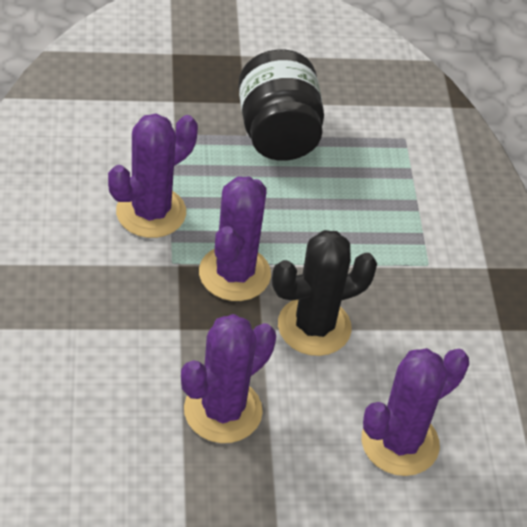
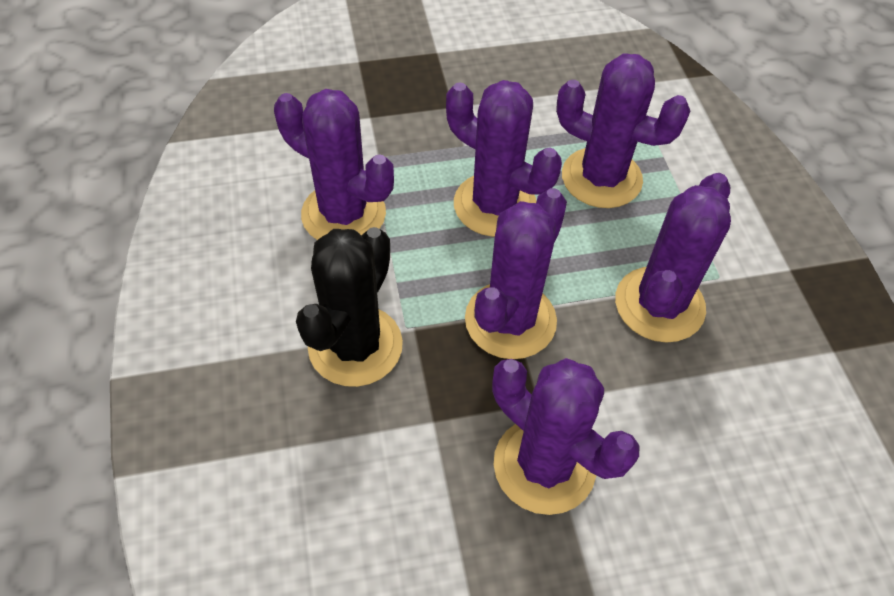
black jar: [238,50,324,161] = 1 -> none = 0
purple cactus: [108,114,198,238] [181,314,276,443] [199,176,271,301] [362,348,469,476] = 4 -> [274,89,394,240] [446,80,562,237] [465,188,567,359] [492,358,639,515] [556,53,690,208] [615,173,731,343] = 6

